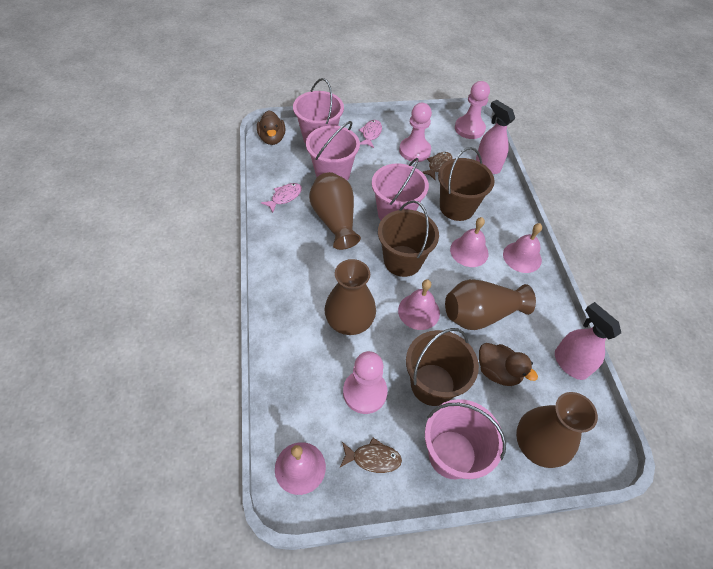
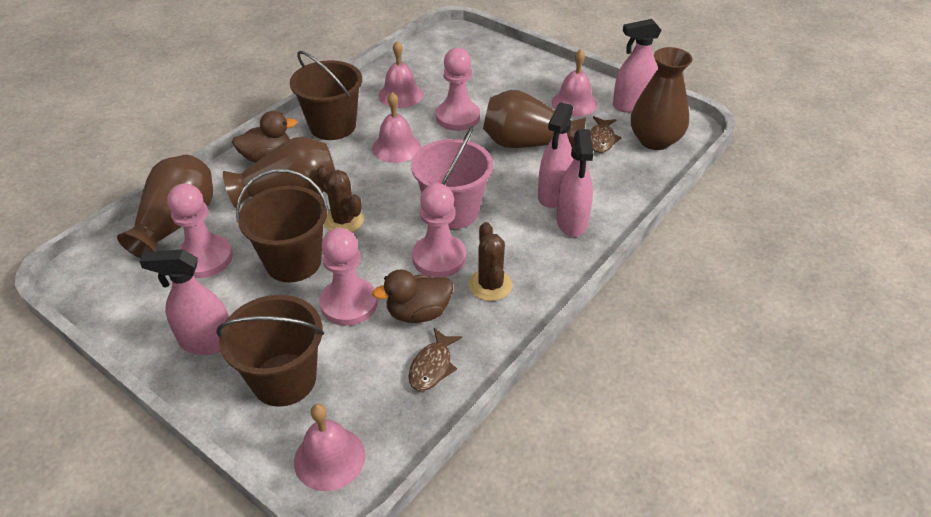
brown cactus: none = 0 -> [316,165,364,232] [469,222,512,301] = 2
pink bucket: [293,78,344,144] [306,121,360,181] [372,158,429,220] [425,399,506,479] = 4 -> [411,126,493,229] = 1
pink fish: [261,183,302,213] [359,120,382,148] = 2 -> none = 0
pink pawn: [343,351,388,414] [399,103,432,162] [455,81,490,139] = 3 -> [167,183,233,278] [319,228,378,326] [412,183,466,278] [436,48,480,131] = 4
pink spray bottle: [476,100,515,174] [555,302,621,380] = 2 -> [139,249,229,355] [538,102,574,208] [556,129,593,237] [613,19,662,113] = 4

